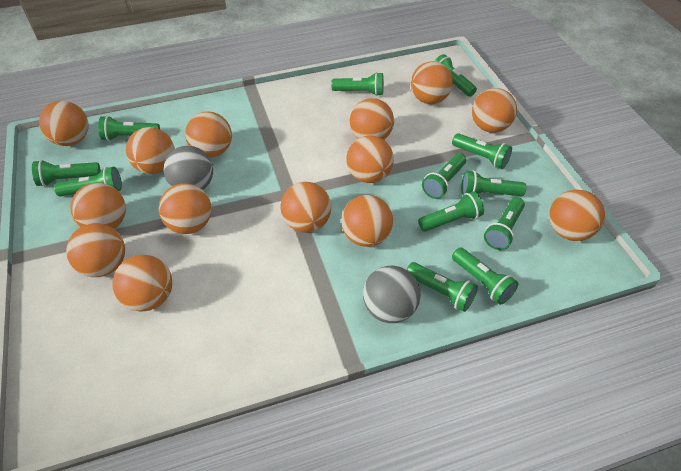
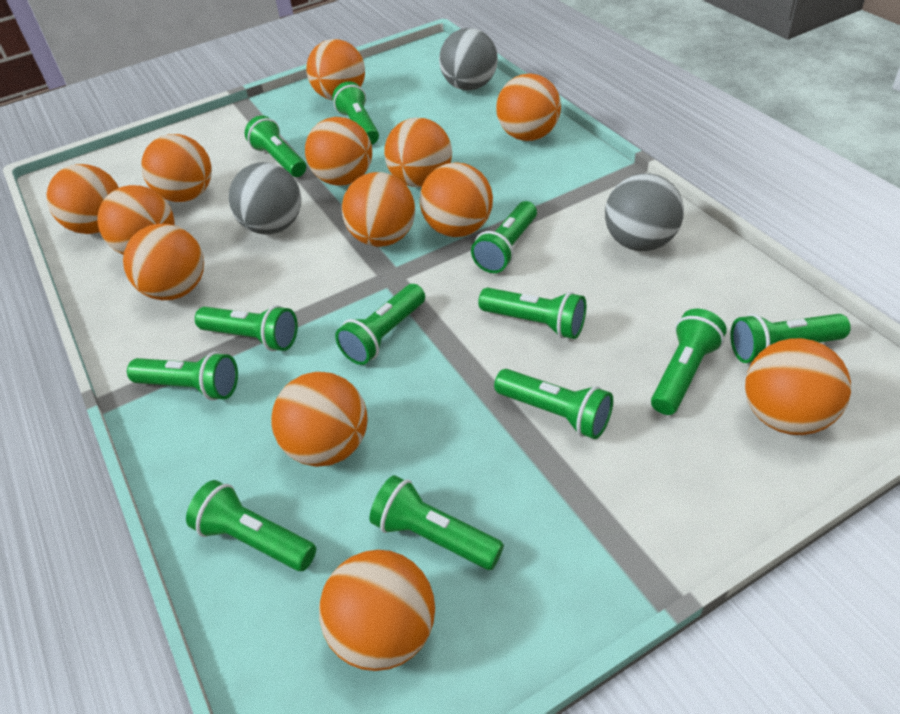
grey ball: [163,146,213,190] [363,266,420,323] = 2 -> [229,162,301,234] [439,28,498,91] [605,173,684,251] = 3
orange ball: [39,101,89,146] [66,223,125,277] [70,183,126,229] [112,255,172,312] [126,127,175,174] [159,183,212,234] [185,111,232,157] [280,182,331,233] [341,195,393,247] [347,135,394,183] [350,98,394,140] [411,61,453,104] [472,88,517,133] [549,190,605,241] = 14 -> [46,164,119,234] [98,185,174,255] [123,224,204,300] [141,134,212,202] [272,372,368,467] [305,117,372,186] [307,39,365,100] [319,550,435,671] [342,172,415,247] [384,118,452,187] [420,163,493,237] [496,73,561,141] [745,338,851,435] = 13

